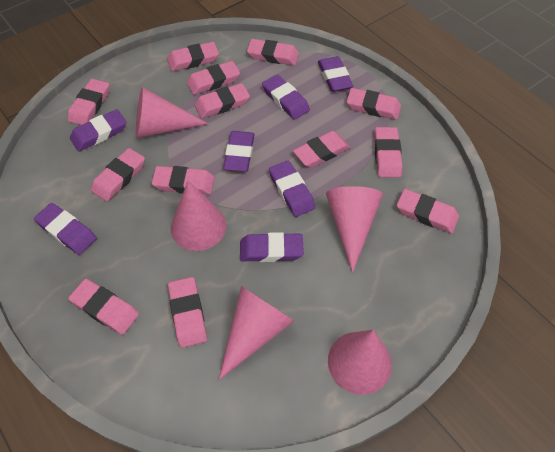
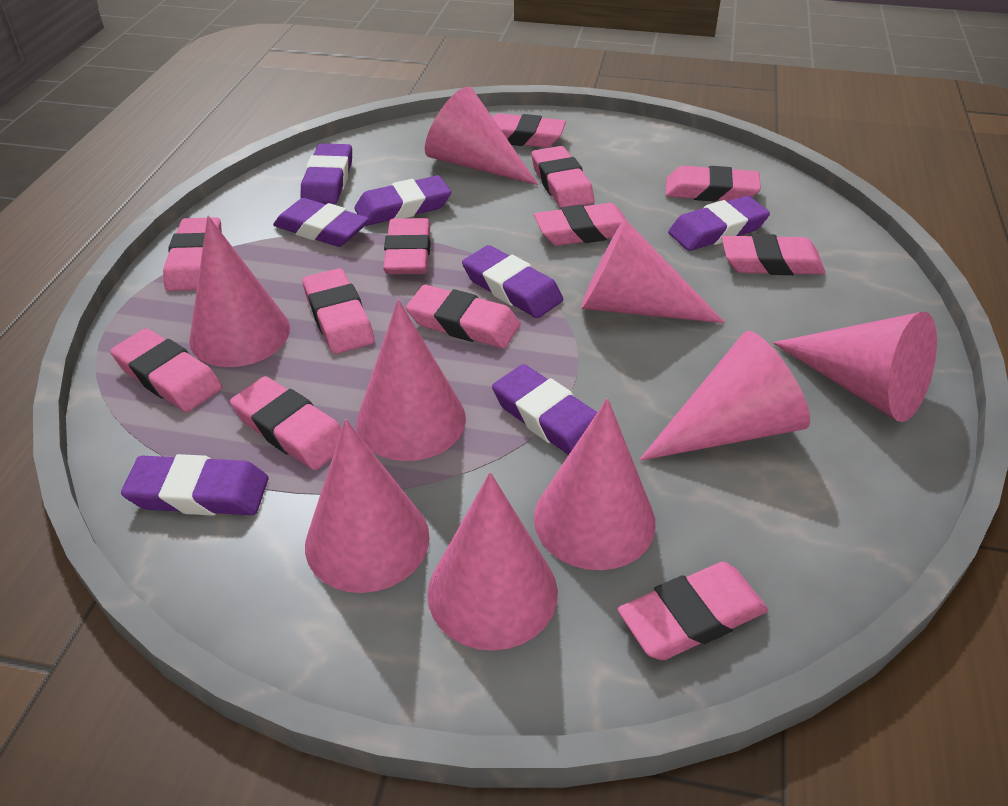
pink cone: [136,87,209,139] [171,181,226,251] [219,286,294,380] [326,186,383,273] [328,330,392,395] = 5 -> [189,216,290,367] [305,419,430,593] [356,299,466,461] [425,87,539,185] [427,472,558,651] [534,398,656,570] [581,219,725,323] [639,331,810,461] [773,312,937,422] = 9
pink eraser: [67,79,109,125] [68,279,139,335] [91,148,145,201] [152,166,214,195] [167,42,219,71] [168,277,207,348] [186,61,240,95] [195,83,250,118] [247,39,299,65] [293,131,350,168] [347,88,401,120] [374,127,403,178] [397,189,459,234] = 13 -> [110,328,222,412] [163,217,222,291] [230,376,342,470] [302,268,374,354] [383,218,431,274] [406,285,521,349] [492,113,566,148] [532,146,594,208] [534,203,627,246] [618,562,768,660] [665,166,761,202] [722,234,825,275] = 12

